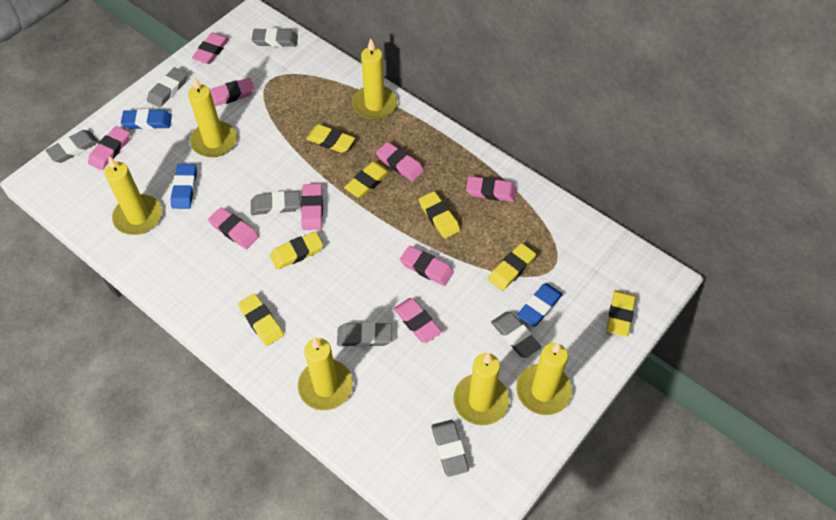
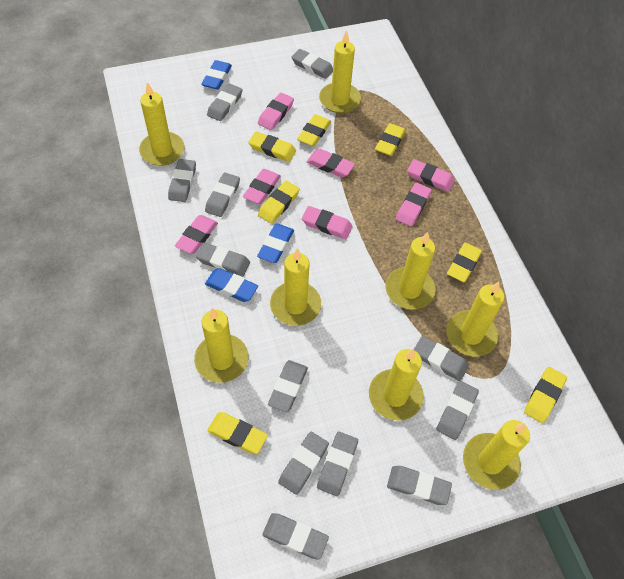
grey eraser: [45,130,99,163] [147,67,187,108] [251,191,300,215] [252,28,298,47] [337,322,392,347] [431,420,469,477] [491,312,541,358] = 7 -> [168,159,196,202] [196,243,250,277] [205,173,240,217] [207,84,242,121] [262,513,329,560] [268,360,308,412] [278,432,329,495] [292,49,333,79] [317,431,358,496] [387,466,452,505] [414,336,469,381] [436,381,479,440] = 12
pink eraser: [88,126,130,170] [192,33,229,64] [208,207,259,249] [210,78,255,106] [301,184,323,230] [376,142,424,181] [394,298,442,343] [400,246,454,286] [466,176,517,202] = 9 -> [175,215,218,254] [243,169,281,204] [258,92,294,130] [302,206,353,239] [307,149,355,177] [396,183,432,226] [407,159,455,192] = 7
yellow candle: [104,156,162,235] [188,77,237,157] [298,338,353,410] [352,38,397,120] [453,353,509,425] [516,342,572,415] = 6 -> [139,82,185,166] [194,308,249,383] [270,248,321,326] [319,30,361,113] [369,349,424,420] [386,232,436,310] [446,282,504,357] [463,420,530,490] = 8

